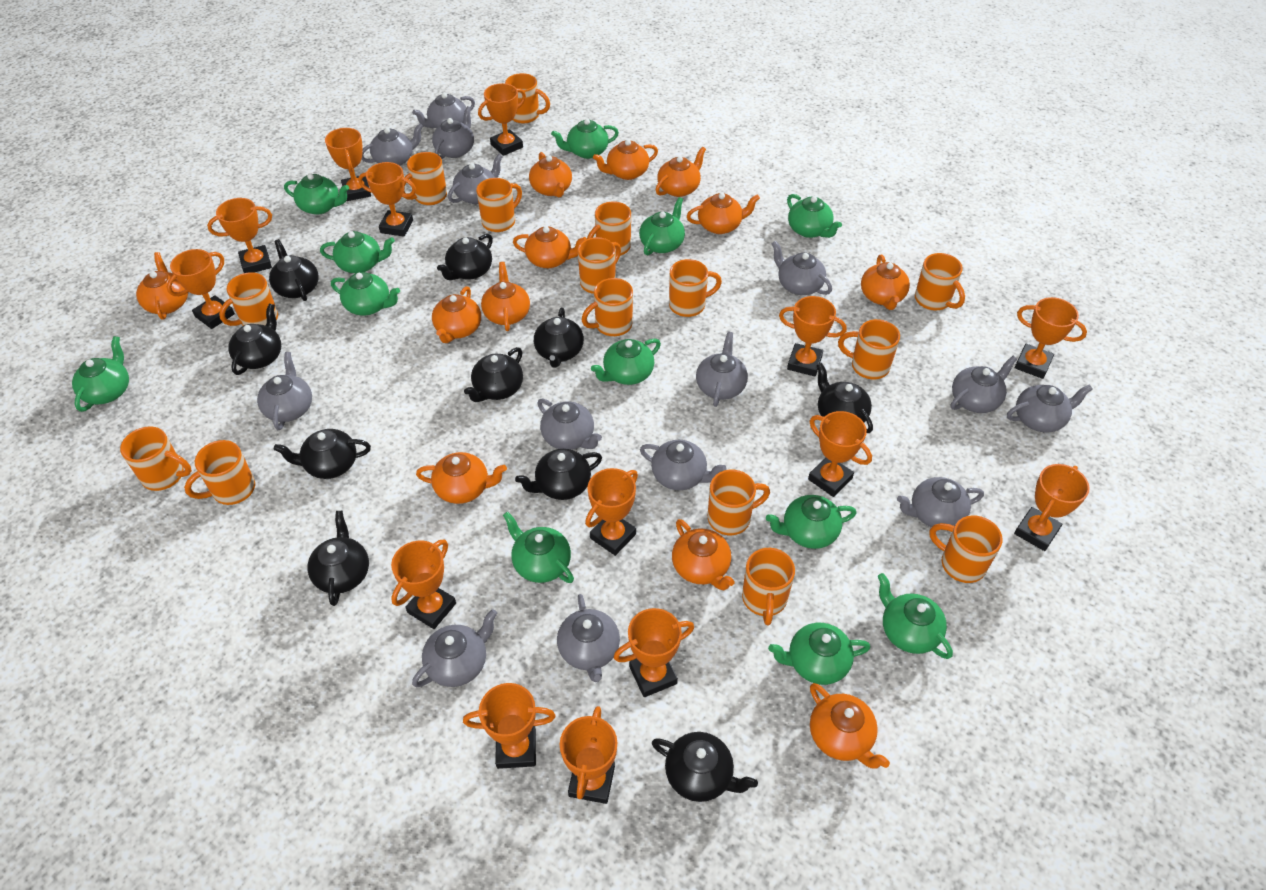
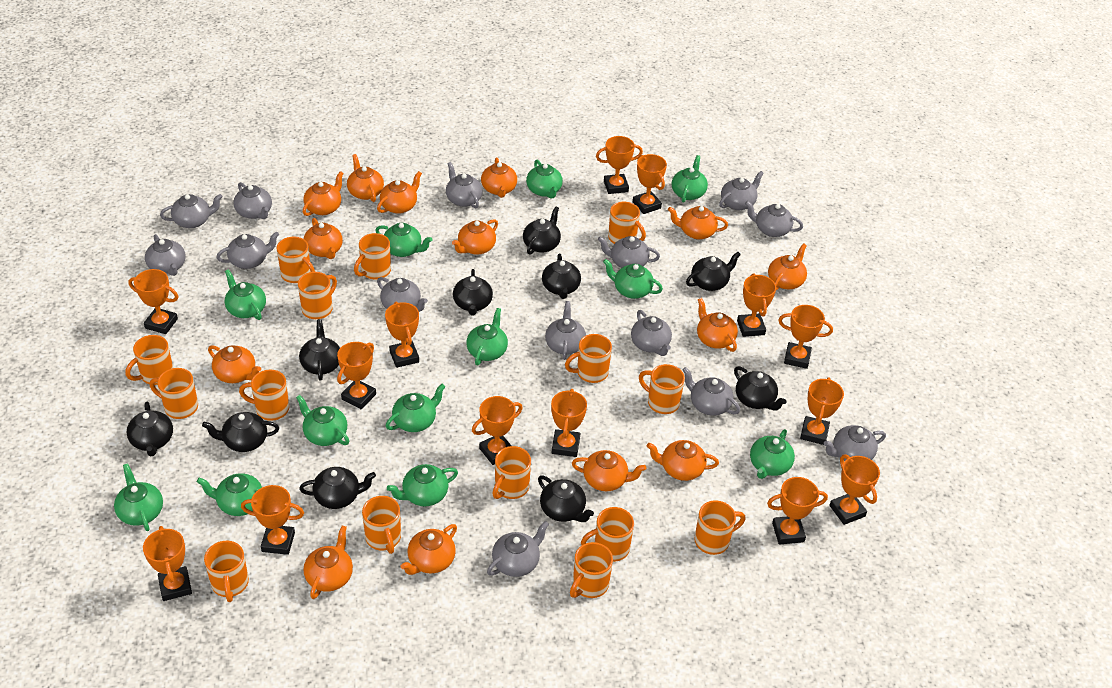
orange teapot: [136,252,188,320] [416,452,507,504] [432,286,481,343] [481,262,530,331] [513,226,587,268] [529,152,572,197] [593,139,658,180] [656,147,706,197] [672,519,734,590] [687,193,760,234] [810,683,890,769] [861,254,910,310] = 12 -> [208,345,261,383] [303,171,344,216] [303,526,353,599] [304,218,343,259] [347,154,384,202] [377,171,422,214] [400,524,457,575] [452,219,498,255] [481,158,517,198] [572,450,646,491] [647,440,719,481] [668,206,728,239] [697,298,738,352] [768,243,807,290] = 14

